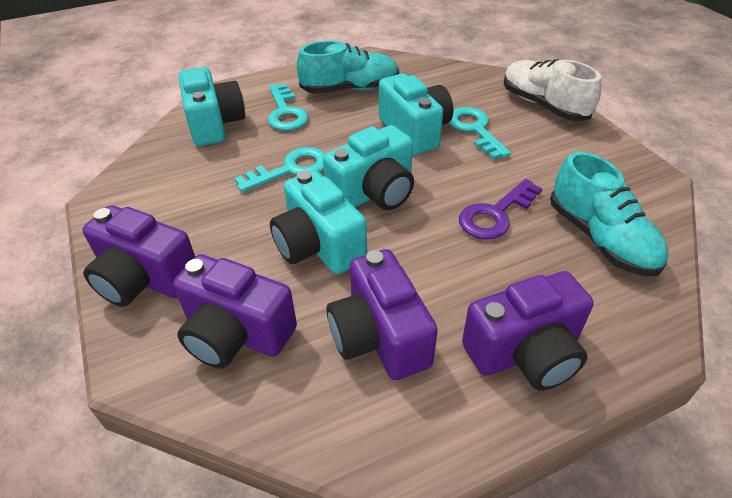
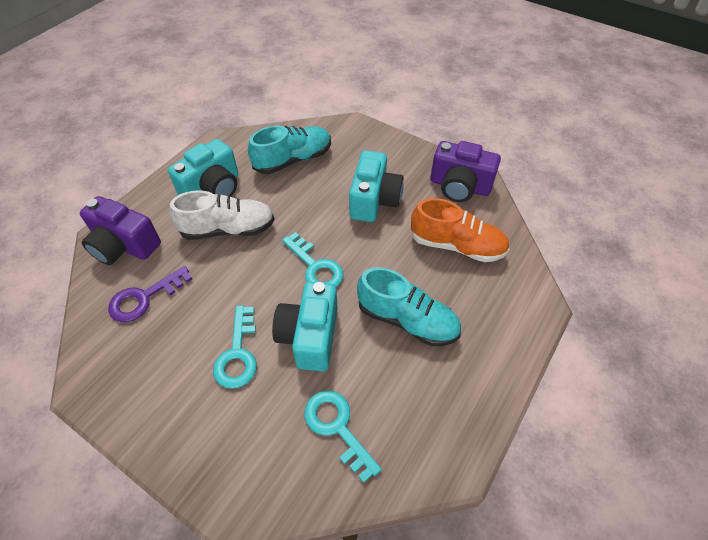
orange shoe: none = 0 -> [410,198,510,262] = 1
purple camera: [82,205,195,307] [173,254,297,369] [326,249,438,380] [462,271,594,391] = 4 -> [80,196,161,265] [430,141,501,202] = 2
turquoise camera: [179,67,245,146] [270,170,367,274] [323,125,414,210] [379,73,453,155] = 4 -> [168,139,238,197] [272,282,337,372] [349,150,404,222] = 3

